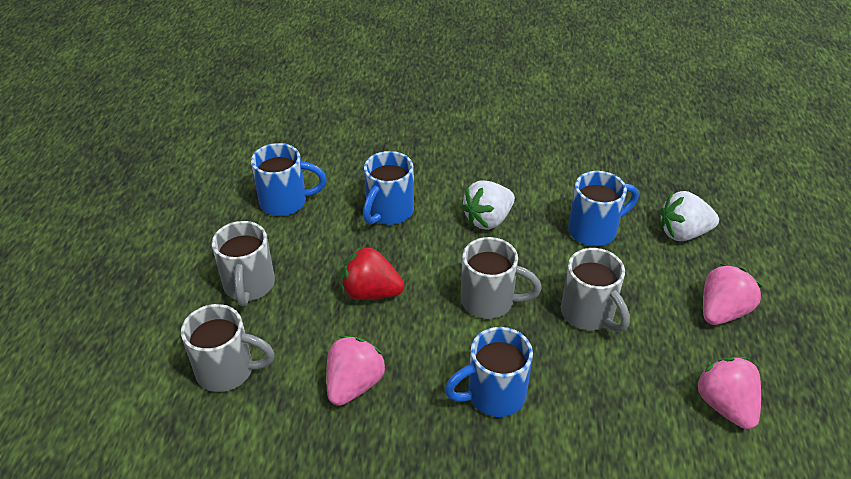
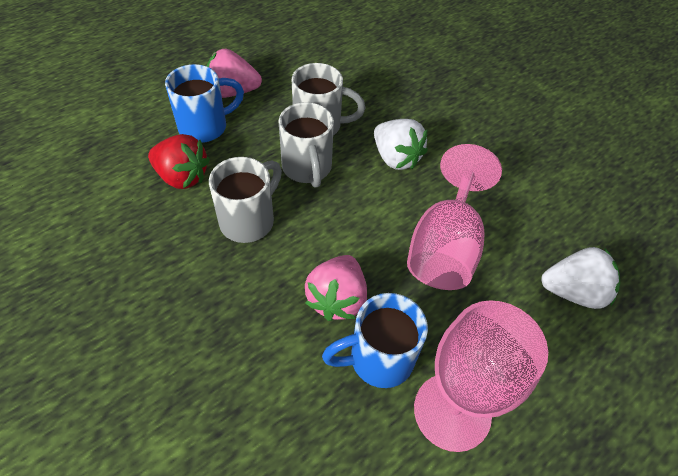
blue mug: [251,143,327,216] [363,151,414,225] [445,327,533,417] [568,171,639,246] = 4 -> [165,64,244,143] [322,293,428,388] = 2
grey mug: [181,304,275,392] [212,221,275,306] [461,237,542,319] [561,248,630,332] = 4 -> [209,157,282,243] [279,102,334,188] [292,63,365,136] = 3
pink goblet: none = 0 -> [407,144,502,290] [414,300,548,452] = 2
pink strawberry: [326,336,386,406] [695,357,761,429] [703,264,762,325] = 3 -> [207,49,262,98] [305,255,367,321] = 2

